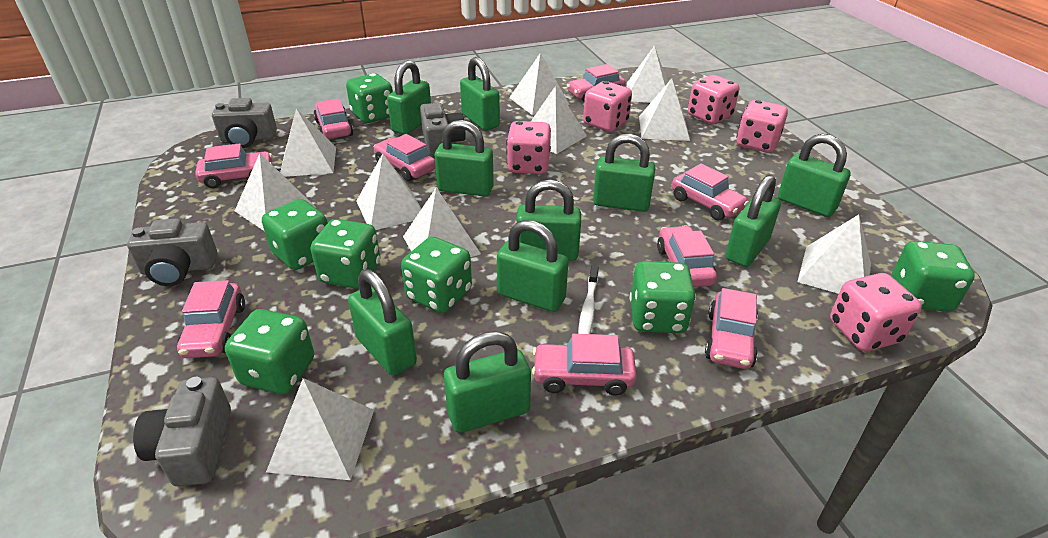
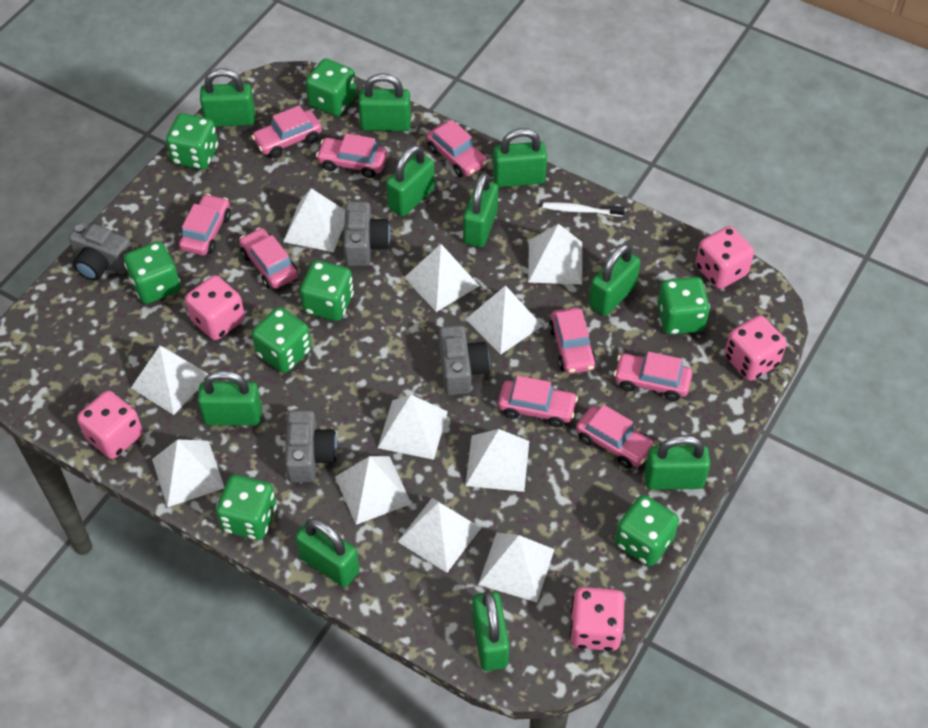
green dice: [225,309,314,394] [262,199,328,270] [310,219,380,289] [346,73,393,123] [401,237,472,313] [630,261,696,333] [892,241,975,312] = 7 -> [124,241,180,304] [166,113,218,170] [216,475,277,540] [252,307,311,373] [300,261,354,321] [306,59,357,116] [615,495,679,566] [657,277,710,335] = 8
white pyramid: [235,153,317,231] [266,378,374,480] [280,108,336,177] [356,153,422,230] [403,188,481,257] [509,53,570,115] [531,86,587,154] [627,46,668,103] [639,78,690,141] [797,215,871,294] = 10 -> [131,346,208,415] [152,439,225,507] [283,188,345,252] [335,456,412,525] [378,395,448,460] [397,498,481,573] [404,244,479,312] [465,429,529,492] [466,285,542,355] [478,532,555,602] [528,224,582,284] = 11

